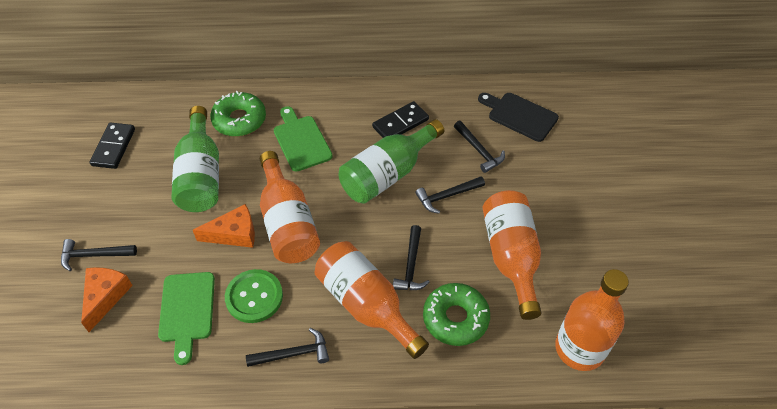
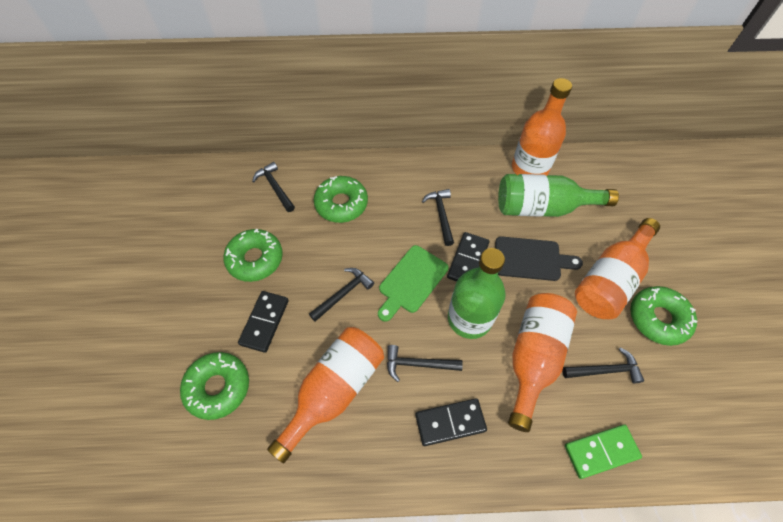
black domino: [90,123,135,169] [372,101,429,138] = 2 -> [238,291,289,353] [415,398,487,446] [447,232,489,282] = 3
green button: [225,269,283,323] = 1 -> none = 0
green cutting board: [158,272,215,365] [274,106,333,172] = 2 -> [378,245,449,322] = 1
green domino: none = 0 -> [565,424,642,479] = 1
green donut: [210,91,266,137] [423,283,490,346] = 2 -> [180,352,249,420] [224,229,283,282] [314,176,368,223] [630,286,697,346] = 4
orange cheese: [81,267,133,332] [193,204,255,248] = 2 -> none = 0

